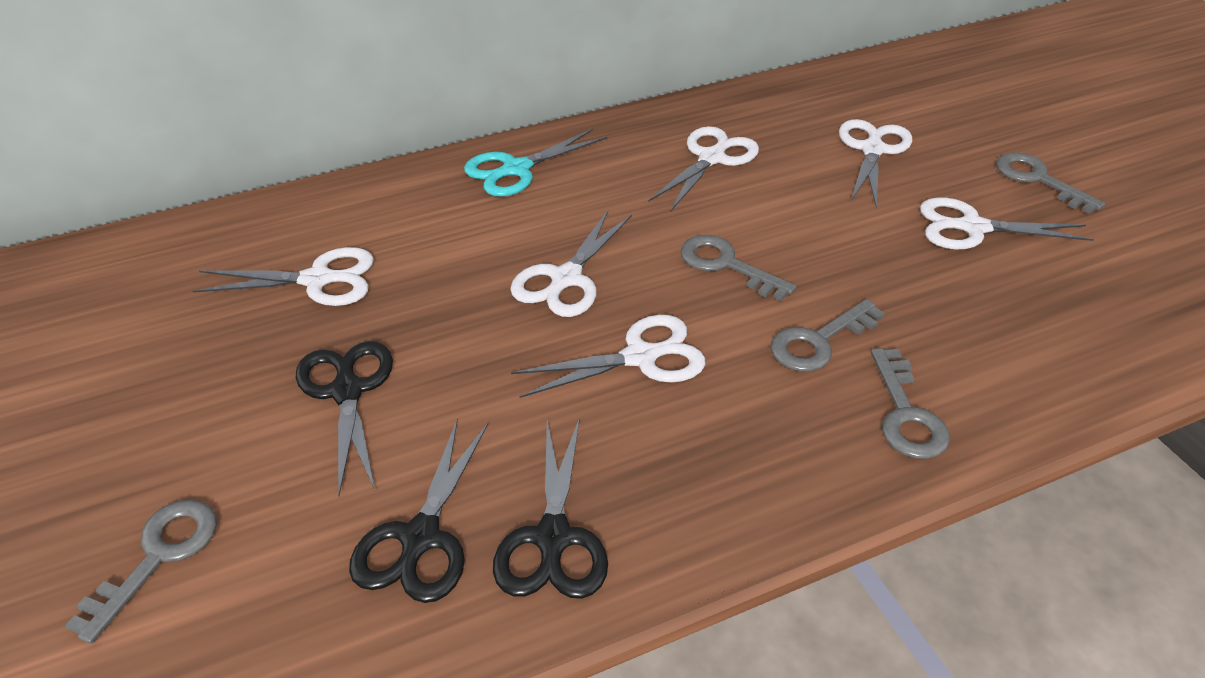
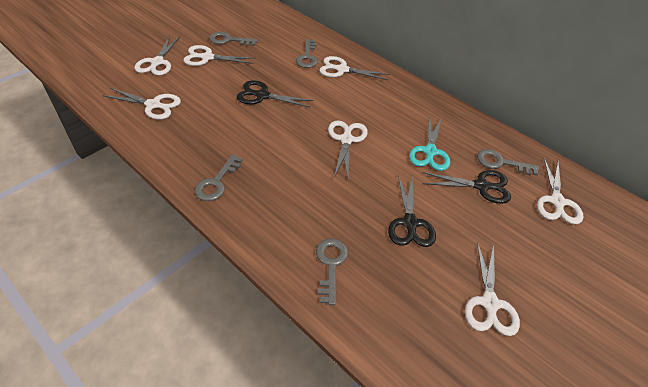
white scissors: [193,247,374,306] [510,210,632,317] [511,315,705,398] [648,126,759,212] [839,119,912,208] [920,197,1094,250] = 6 -> [102,88,181,120] [134,36,180,76] [183,45,254,66] [319,56,390,80] [328,121,368,177] [465,242,520,336] [537,158,583,225] = 7

